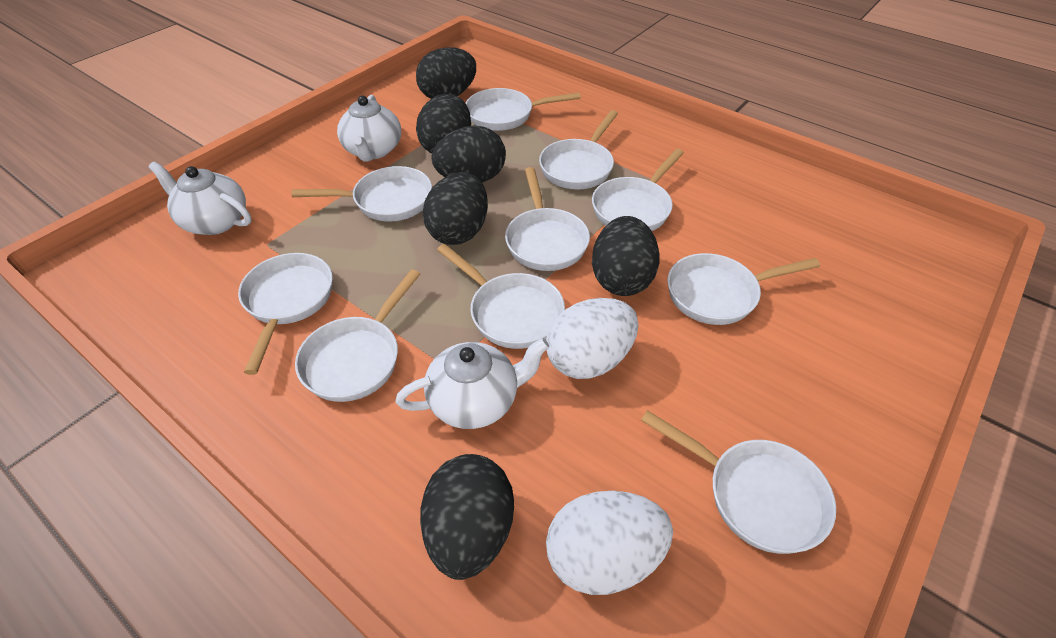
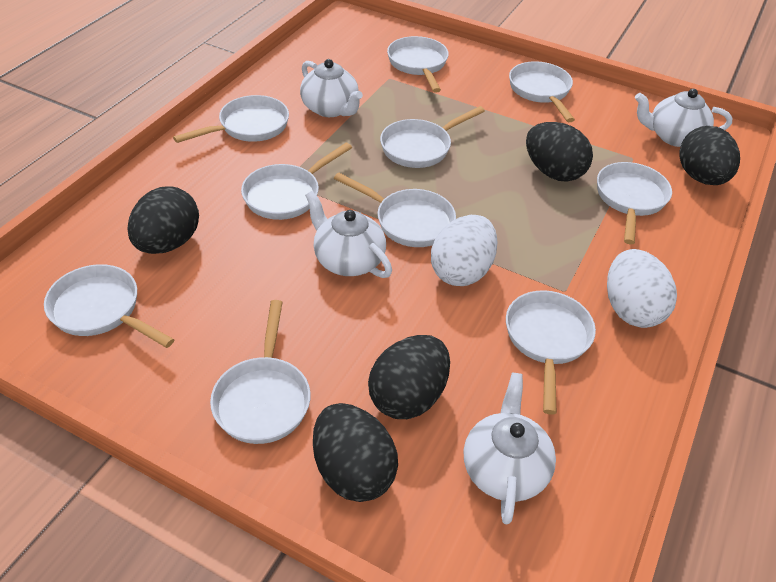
black egg: [416,47,476,99] [416,94,471,153] [420,454,514,580] [423,172,488,245] [432,126,506,183] [592,216,660,296] = 6 -> [127,186,199,254] [313,403,398,502] [368,335,450,419] [526,122,593,182] [679,126,740,185] = 5
white teapot: [148,161,251,235] [337,95,401,162] [396,338,549,429] = 3 -> [300,59,363,117] [305,191,392,278] [464,372,556,525] [635,89,732,147] = 4

